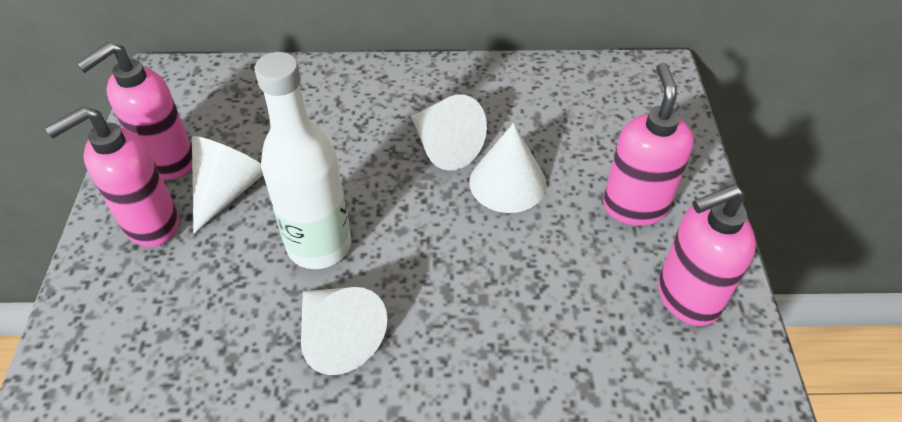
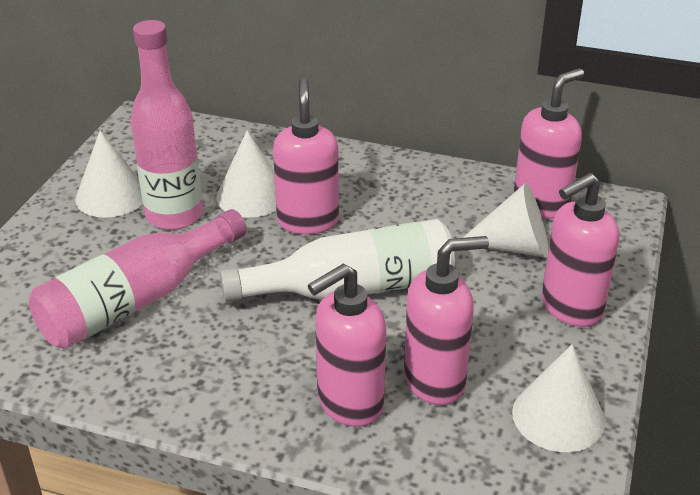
pink bottle: none = 0 -> [29,209,246,349] [130,20,203,230] = 2
pink soap dispenser: [45,107,179,247] [76,42,192,180] [603,63,694,226] [658,184,756,326] = 4 -> [273,78,339,235] [308,264,386,427] [404,236,489,405] [514,68,584,219] [542,173,619,327] = 5

